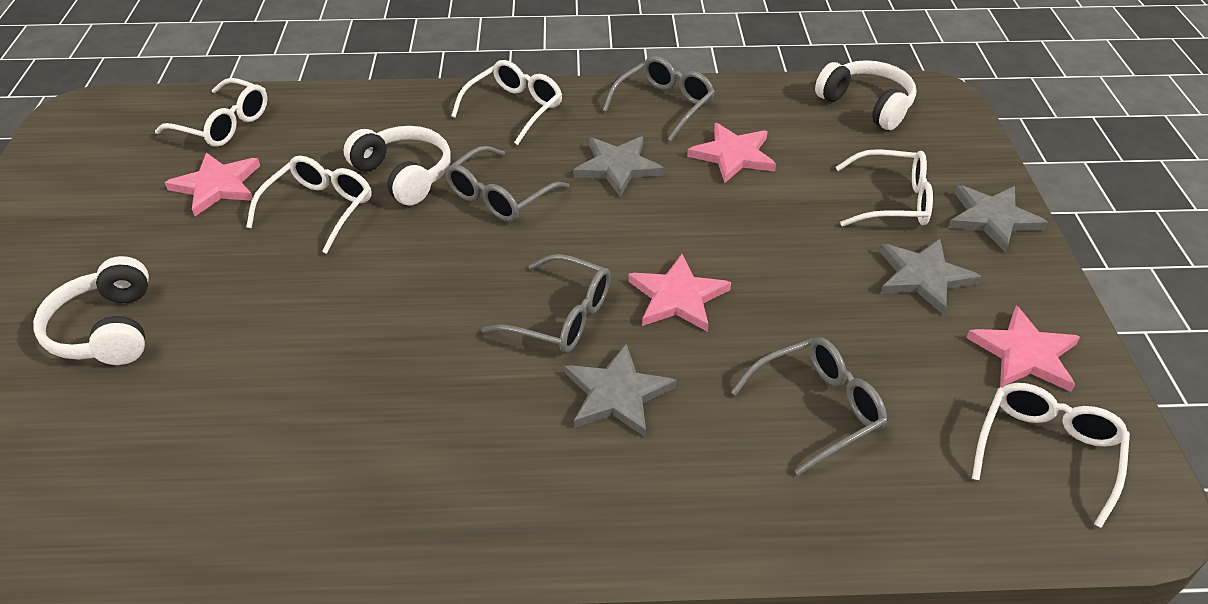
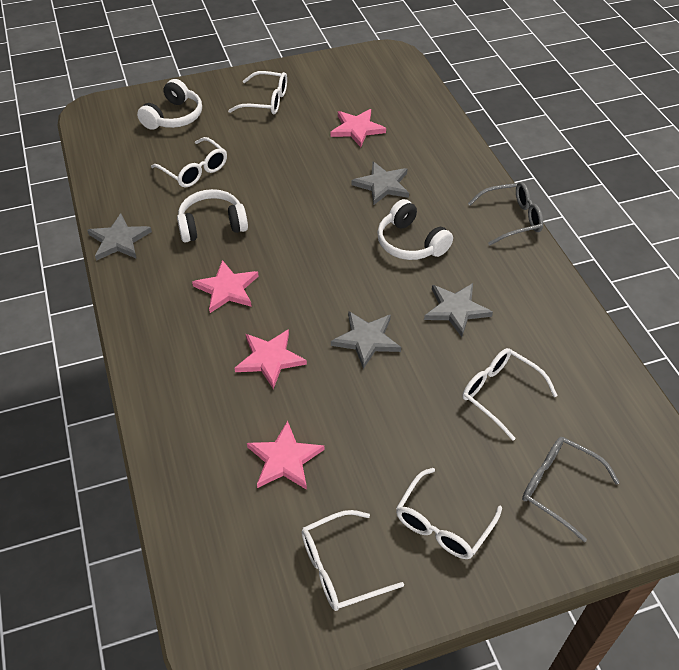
grey glasses: [445,146,570,222] [482,254,611,353] [602,56,715,141] [731,337,887,476] = 4 -> [468,182,543,246] [522,437,620,542] = 2

